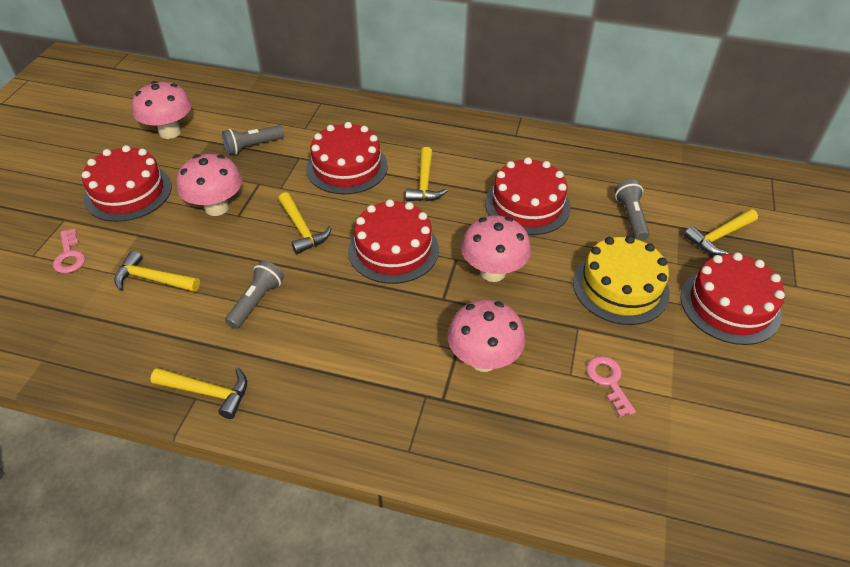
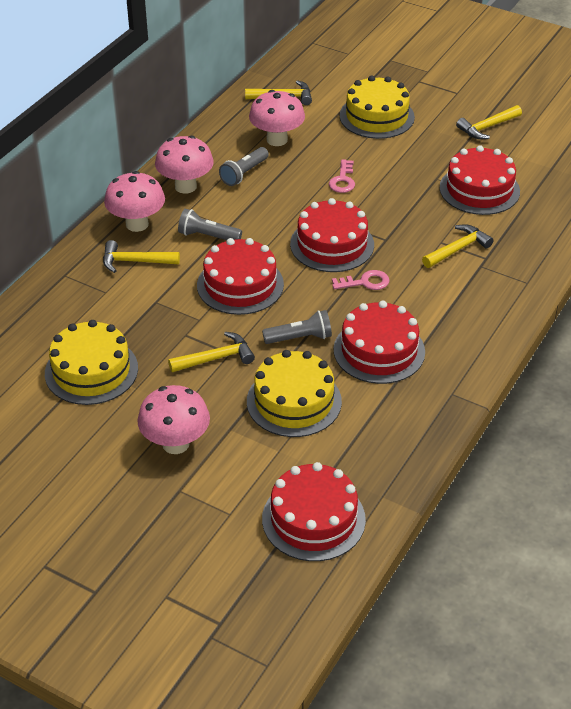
yellow cake: [573,236,670,325] = 1 -> [45,320,138,405] [247,350,342,437] [340,76,415,139] = 3

